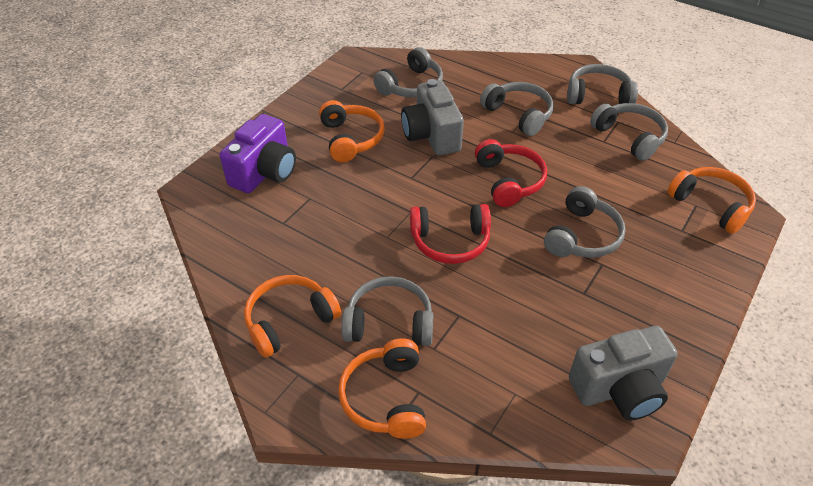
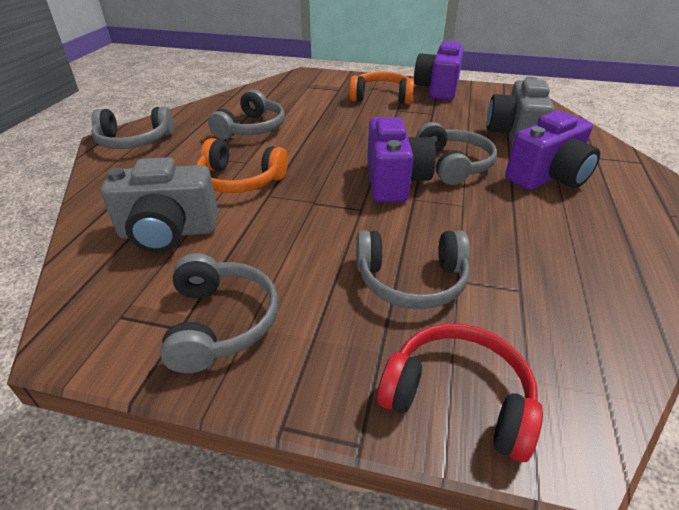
grey headphones: [342,276,433,346] [373,47,443,98] [480,82,554,136] [544,186,626,258] [567,64,638,104] [590,103,668,161] = 6 -> [91,107,174,149] [160,253,279,373] [208,90,285,140] [356,230,470,309] [416,122,497,185] = 5
orange headphones: [244,275,341,358] [319,100,385,162] [338,338,426,439] [667,167,756,234] = 4 -> [197,138,288,193] [349,71,414,104] = 2
purple camera: [220,114,296,193] = 1 -> [367,117,436,202] [414,41,464,100] [505,110,600,190] = 3
red headphones: [410,204,491,264] [475,139,547,207] = 2 -> [377,323,543,462] = 1

